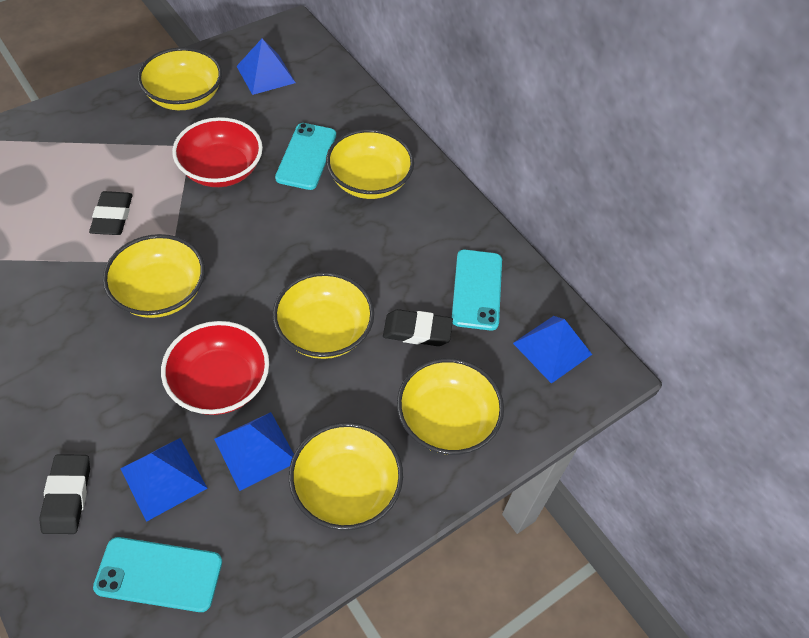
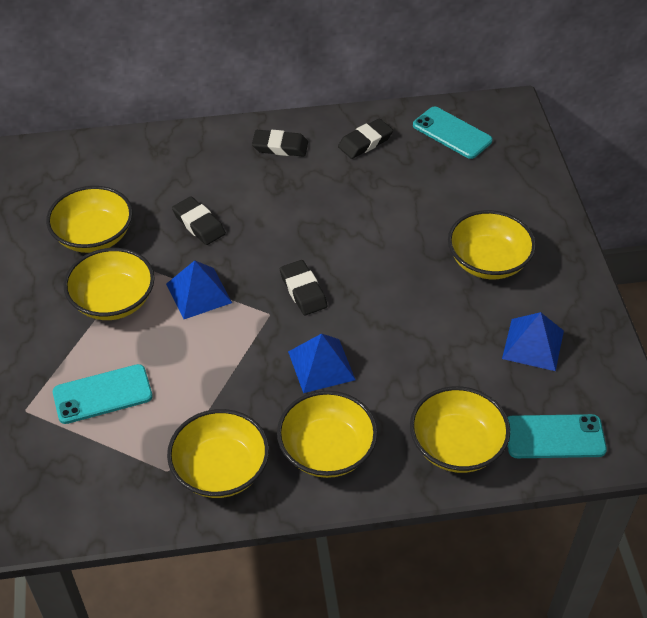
black eraser: [39,454,90,534] [89,191,133,235] [383,309,453,346] = 3 -> [172,196,226,245] [252,130,308,157] [280,260,328,315] [338,119,393,159] = 4
blue pyramid: [120,438,208,522] [214,412,294,491] [236,38,296,95] [513,316,592,384] = 4 -> [166,260,232,319] [288,333,355,393] [502,312,564,371] = 3
red bowl: [161,321,269,415] [172,117,263,187] = 2 -> none = 0

